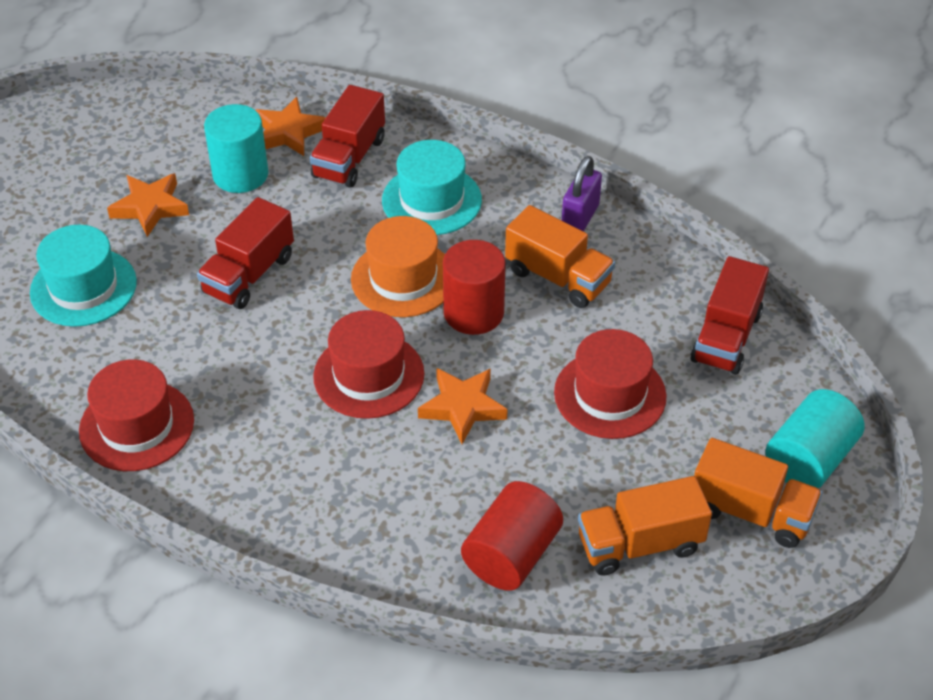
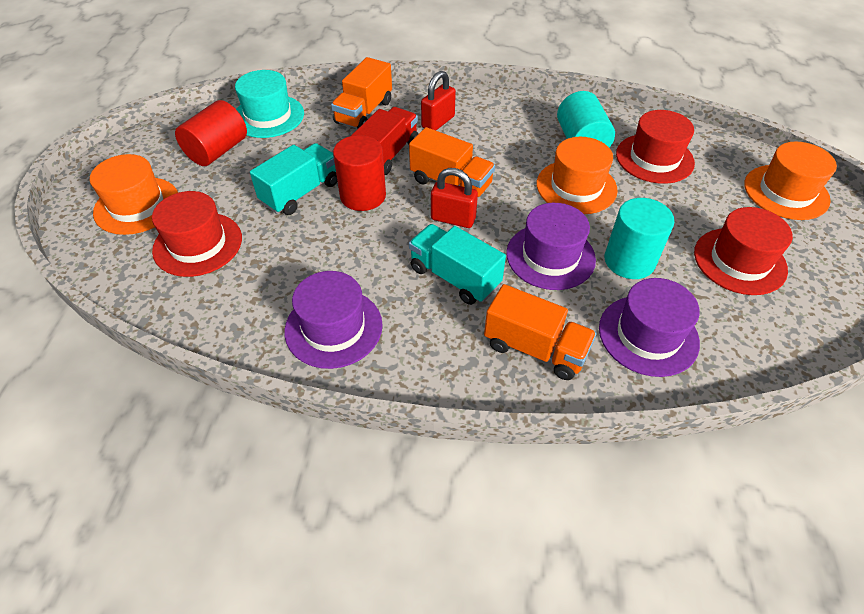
orange hat: [351,216,445,317] = 1 -> [90,154,178,235] [537,137,618,214] [744,142,837,220] = 3
orange star: [107,173,189,237] [256,97,326,156] [418,368,508,444] = 3 -> none = 0
purple hat: none = 0 -> [284,271,383,369] [506,203,596,290] [599,278,700,377] = 3
purple padlock: [562,156,602,232] = 1 -> none = 0
red padlock: none = 0 -> [421,71,456,130] [431,168,478,228] = 2
red truck: [197,197,294,309] [310,85,385,188] [690,256,769,375] = 3 -> [351,107,418,175] = 1
turquoise hat: [30,225,137,327] [382,140,482,235] = 2 -> [235,70,304,138] = 1
turquoise truck: none = 0 -> [250,143,337,215] [409,224,506,305] = 2

